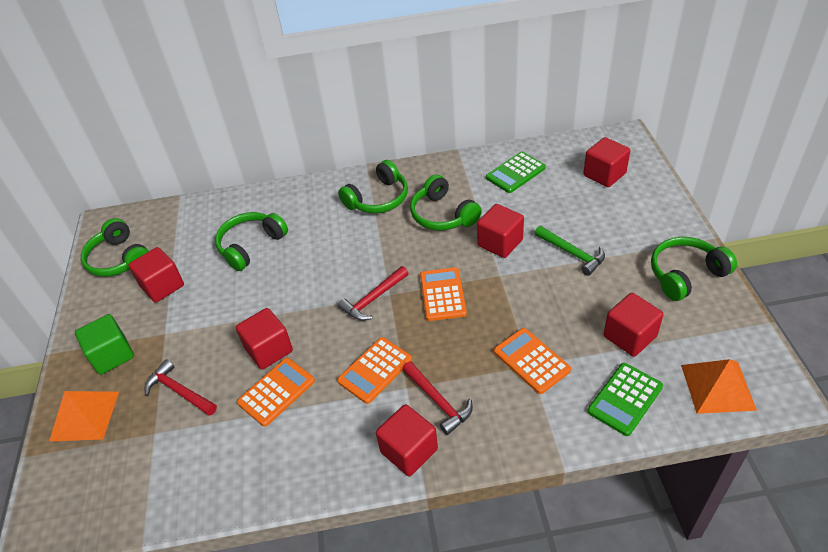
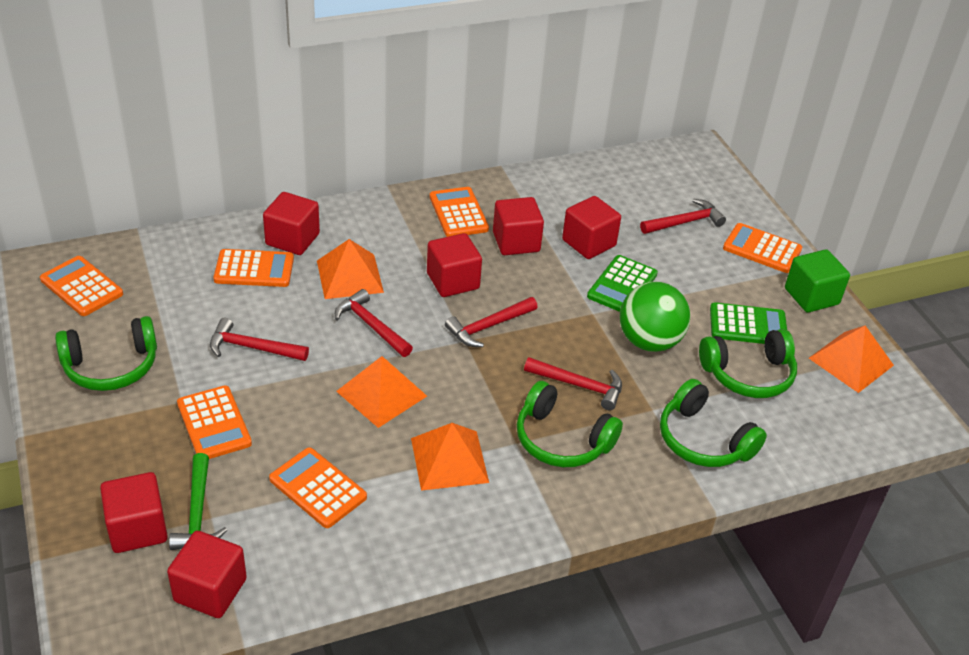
green ball: none = 0 -> [620,281,691,352] = 1
green headphones: [81,218,149,277] [215,212,288,271] [338,160,408,213] [410,174,482,231] [651,237,737,301] = 5 -> [55,316,157,391] [517,381,623,467] [660,379,767,467] [699,329,797,398] = 4
orange calculator: [237,358,315,427] [337,337,412,404] [420,267,467,321] [494,328,571,394] = 4 -> [40,256,123,316] [177,385,252,459] [213,249,294,287] [269,447,367,528] [430,187,489,237] [723,223,802,273] = 6
orange pyramid: [49,391,119,442] [681,359,757,414] = 2 -> [317,239,384,299] [336,356,427,428] [411,423,489,491] [809,326,894,393] = 4
red hammer: [144,359,217,416] [338,266,409,321] [402,361,473,435] = 3 -> [210,318,309,361] [335,289,413,357] [445,297,537,347] [524,357,622,410] [640,199,726,234] = 5

